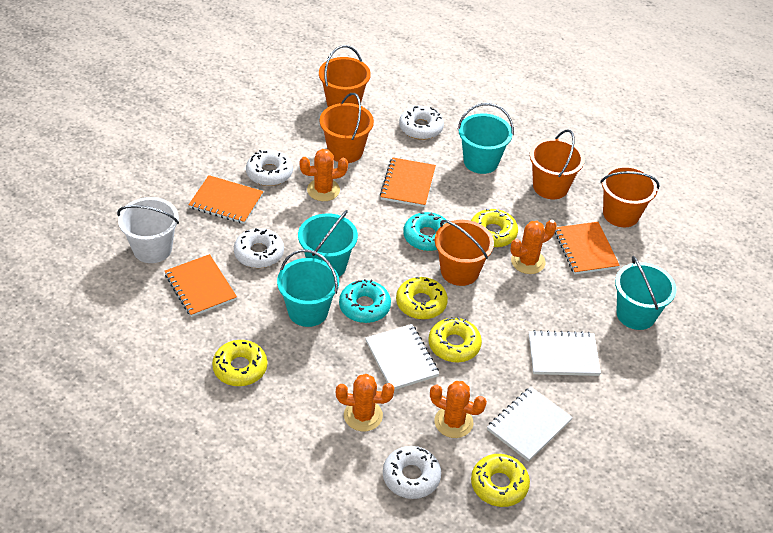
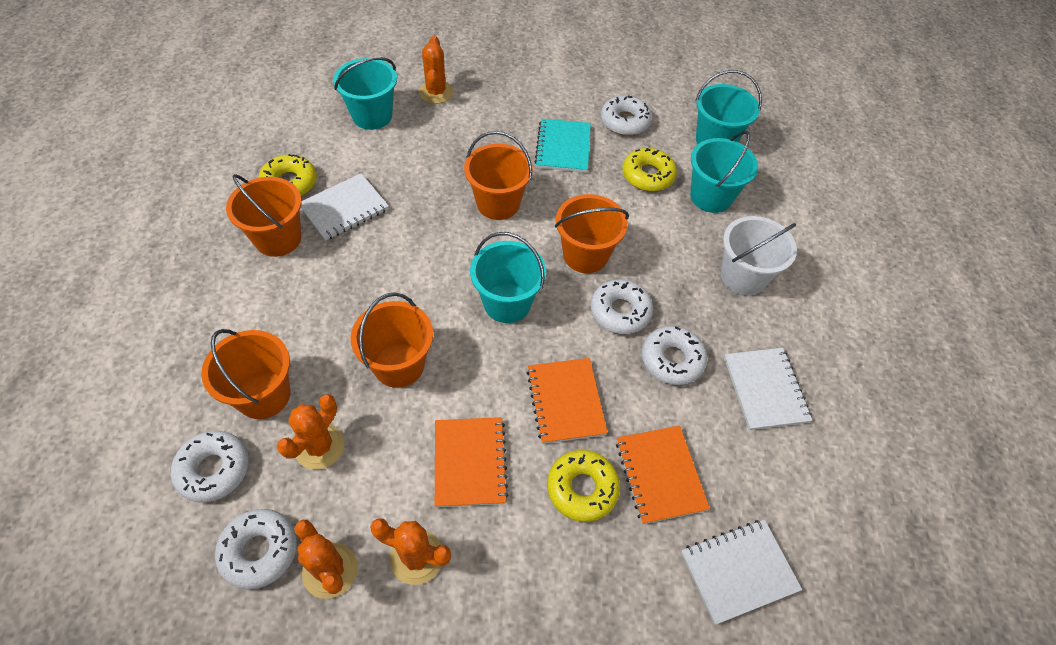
orange notebook: [165,254,237,317] [188,175,264,224] [380,157,436,207] [555,222,620,274] = 4 -> [435,417,509,508] [527,358,608,444] [616,426,710,524] = 3
turquoise donut: [339,279,391,323] [403,212,446,251] = 2 -> none = 0
turquoise notebook: none = 0 -> [534,119,591,173] = 1
white donut: [234,228,284,268] [246,150,293,186] [383,446,441,499] [399,106,444,140] = 4 -> [171,431,249,502] [215,509,297,590] [590,279,653,334] [601,95,652,136] [642,326,707,385] = 5
yellow donut: [212,340,268,386] [396,277,448,319] [429,317,482,362] [471,209,518,248] [471,454,530,507] = 5 -> [258,154,317,196] [547,450,620,522] [622,148,677,191] = 3

